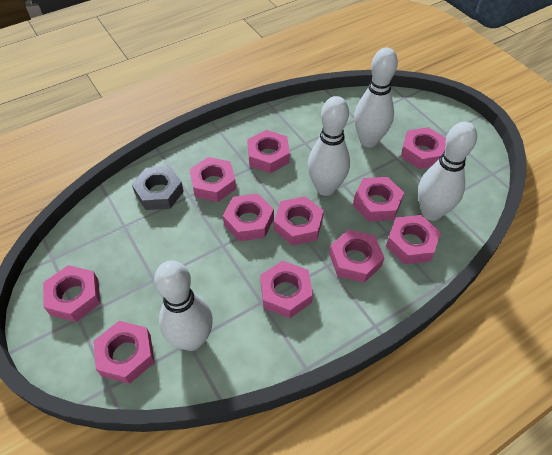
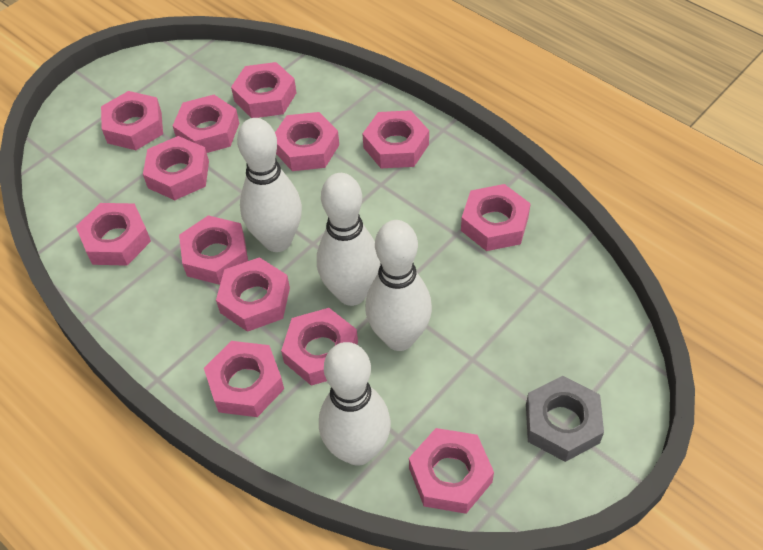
pink nut: [43,265,100,322] [94,321,154,384] [189,157,236,202] [223,194,274,241] [247,130,290,173] [260,261,313,318] [274,196,324,245] [329,230,385,283] [353,177,404,221] [386,215,440,264] [401,127,446,169] = 11 -> [76,203,151,266] [101,91,163,150] [143,136,209,200] [173,95,239,153] [179,215,248,285] [204,341,284,417] [216,257,290,332] [231,62,296,118] [275,112,339,171] [281,308,358,386] [362,110,429,168] [409,428,494,514] [461,184,531,251] = 13

